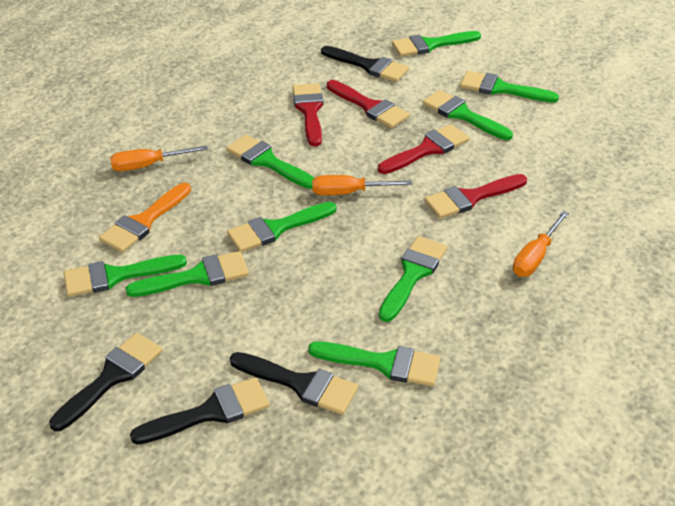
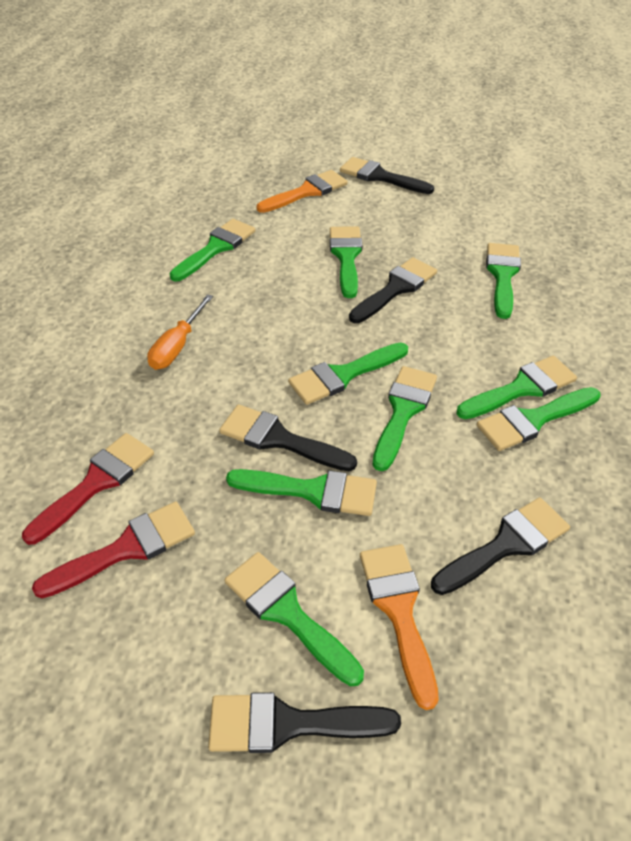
black brush: [49,333,163,431] [130,377,270,444] [230,352,358,415] [321,46,409,82] = 4 -> [208,692,401,753] [219,404,357,471] [340,157,434,194] [349,257,437,323] [431,497,570,595] = 5
orange brush: [99,183,191,253] = 1 -> [257,170,348,213] [360,544,439,710] = 2
orange screwdriver: [110,145,208,171] [312,175,412,195] [513,211,569,277] = 3 -> [147,294,213,370] = 1
red brush: [292,83,323,147] [327,80,410,128] [378,124,469,174] [424,174,527,219] = 4 -> [22,433,154,545] [32,501,195,598] = 2

